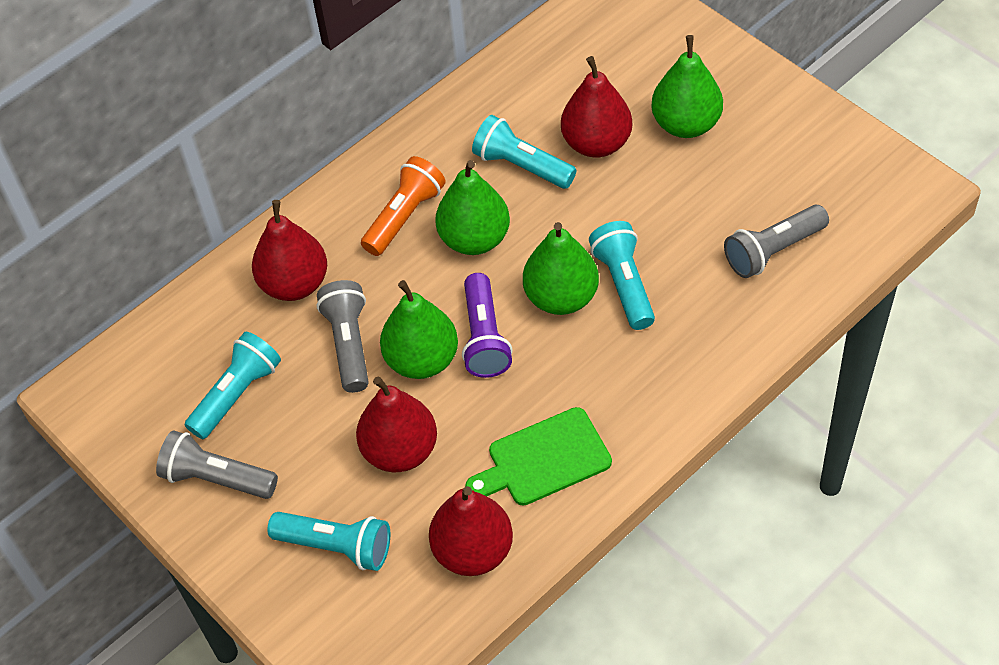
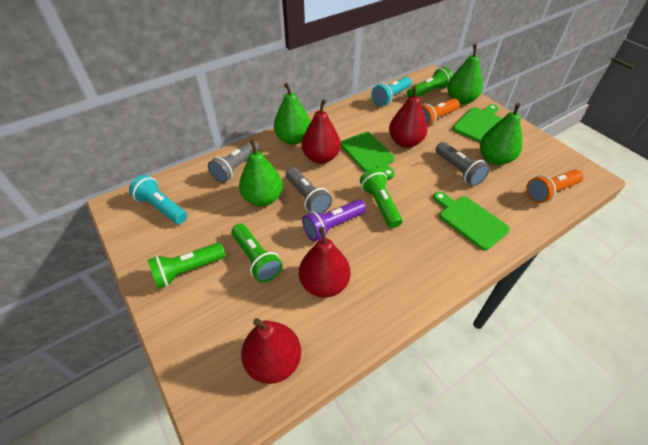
green cutting board: [465,407,612,506] = 1 -> [341,132,395,179] [433,192,510,251] [453,104,502,142] = 3
green flashlight: none = 0 -> [148,243,225,289] [231,224,283,283] [360,168,402,228] [407,67,453,98] = 4
orange flashlight: [361,156,446,256] = 1 -> [421,98,460,127] [526,170,584,203] = 2
turquoise flashlight: [185,332,281,439] [267,512,390,571] [472,115,577,189] [589,221,655,330] = 4 -> [129,175,187,224] [371,77,412,106] = 2

